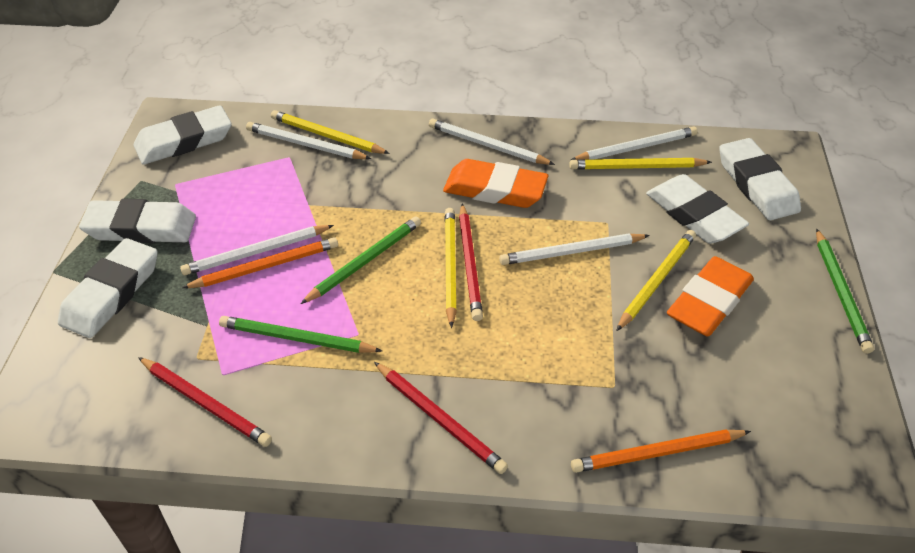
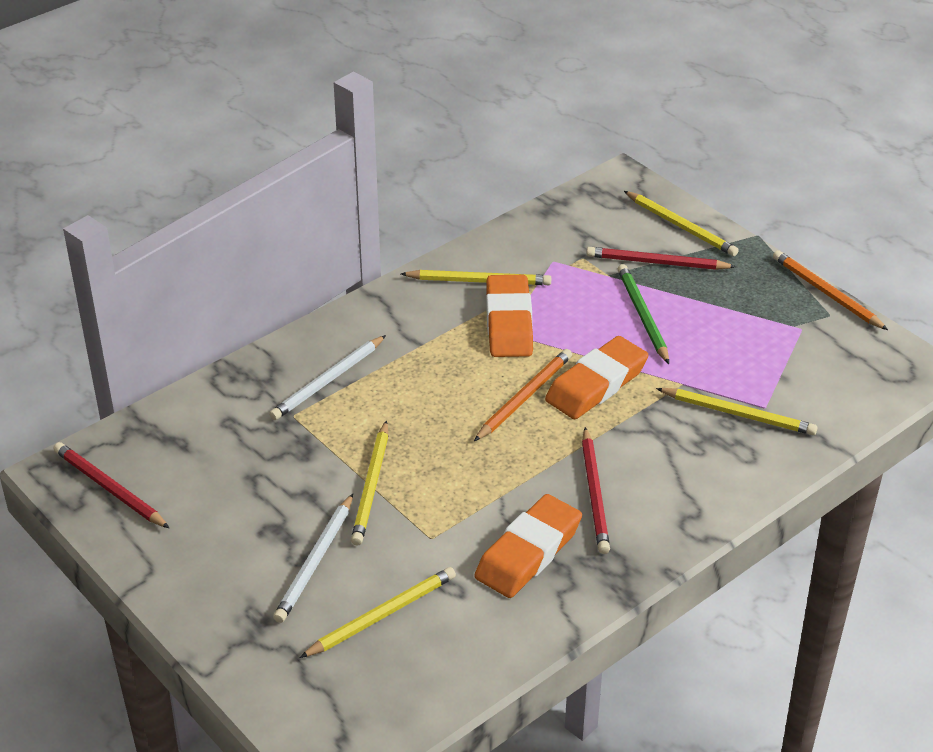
green pencil: [219,316,382,353] [301,216,421,304] [816,228,874,354] = 3 -> [618,264,669,364] = 1
orange eraser: [443,159,548,208] [667,256,754,336] = 2 -> [474,494,582,598] [486,275,533,357] [545,336,648,419] = 3
white eraser: [58,238,158,338] [79,199,196,243] [134,105,232,165] [646,174,749,244] [719,138,801,220] = 5 -> none = 0
white pencil: [180,225,334,275] [246,122,371,159] [429,119,555,165] [499,234,650,265] [571,126,698,160] = 5 -> [269,335,386,420] [273,494,353,623] = 2
yellow pencil: [271,110,390,154] [445,208,457,328] [569,158,712,170] [616,230,696,331] = 4 -> [300,567,456,658] [351,420,388,546] [401,270,551,285] [624,191,739,256] [656,388,818,435] = 5

